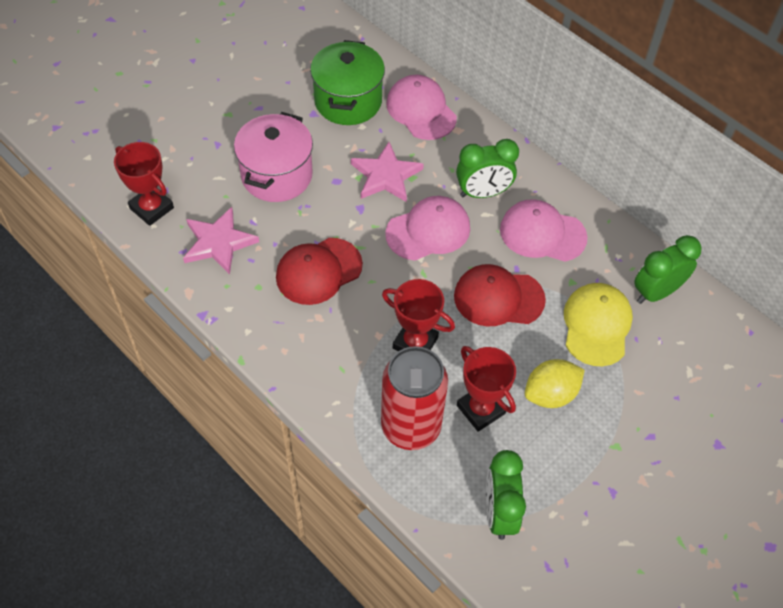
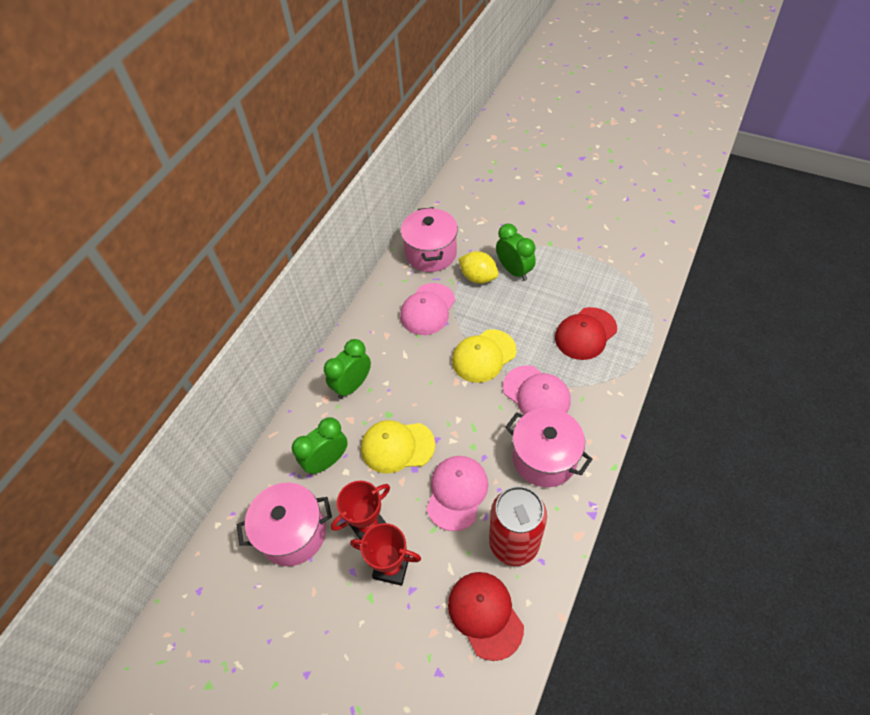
green pot: [310,40,385,125] = 1 -> none = 0
pink pot: [234,112,313,202] = 1 -> [237,483,332,566] [401,207,458,272] [505,408,592,487] = 3
pink star: [183,207,259,274] [351,142,424,202] = 2 -> none = 0
red trophy: [114,142,174,226] [382,279,455,351] [457,346,516,432] = 3 -> [331,481,390,540] [350,523,421,586] = 2
yellow cap: [564,283,633,366] = 1 -> [361,420,435,473] [452,329,517,383] = 2

